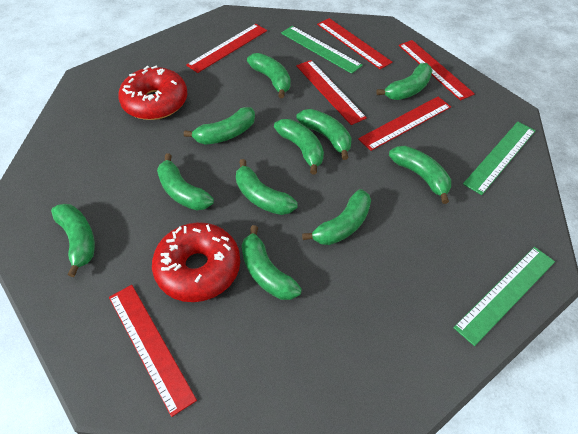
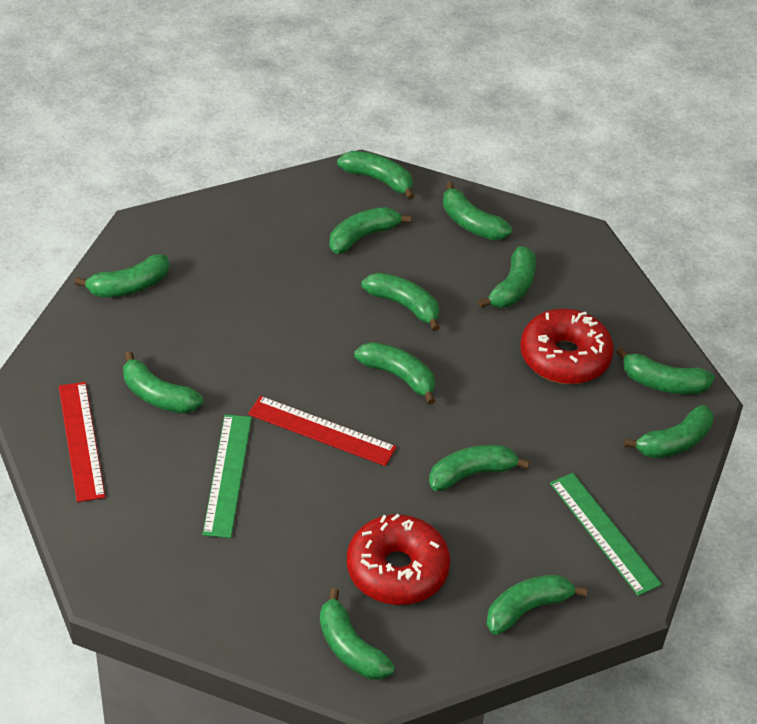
green banana: [51,204,95,277] [157,153,214,210] [184,107,255,145] [236,159,297,215] [241,225,302,300] [247,53,291,98] [274,119,324,175] [296,109,352,160] [302,189,371,245] [376,63,432,100] [389,146,451,204] = 11 -> [75,254,169,297] [123,351,203,413] [320,588,395,679] [329,207,412,254] [337,151,415,200] [354,342,435,405] [361,272,440,331] [429,445,530,491] [443,181,512,240] [478,246,536,308] [486,574,587,635] [616,347,715,394] [624,405,714,458] = 13
green ruler: [281,26,363,74] [453,247,555,346] [463,122,536,195] = 3 -> [203,414,252,538] [550,473,662,596] = 2
red ruler: [109,285,197,417] [186,24,267,73] [296,60,367,125] [317,18,393,69] [358,97,451,151] [399,40,475,101] = 6 -> [59,382,105,502] [248,396,397,466] = 2

